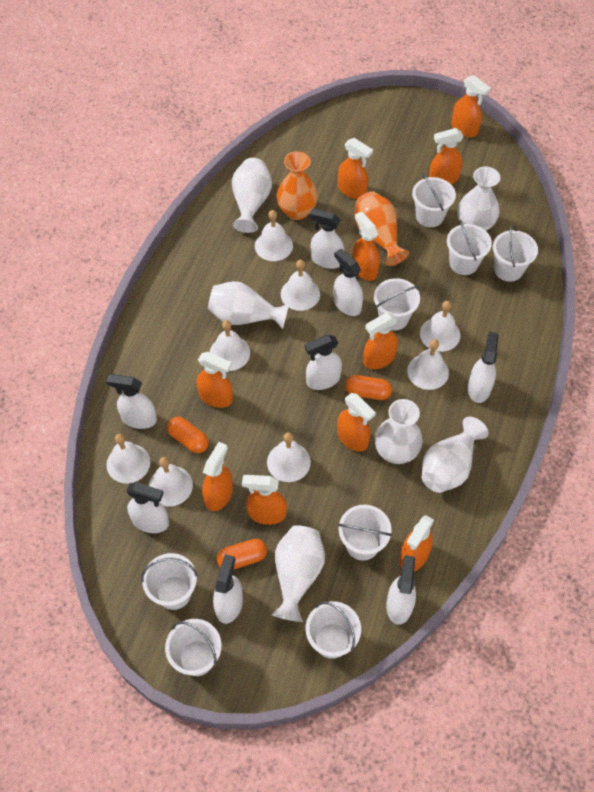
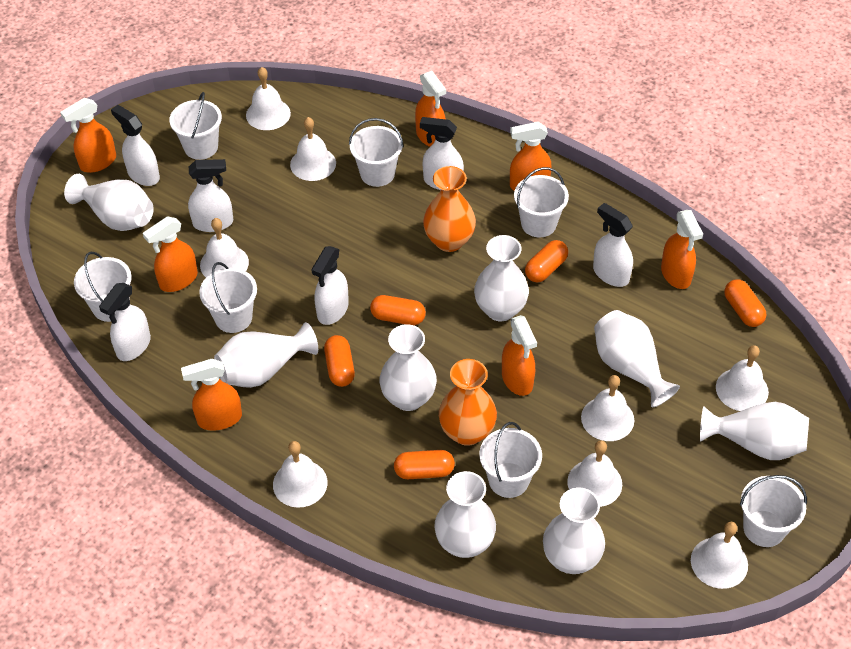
orange capsule: [167,417,209,453] [217,539,267,569] [345,375,392,400] = 3 -> [324,335,355,387] [370,295,426,325] [394,450,455,479] [525,240,568,282] [724,279,766,327] = 5
orange spray bottle: [196,352,233,408] [202,442,233,511] [242,475,287,525] [337,393,376,452] [338,138,373,199] [352,211,380,281] [363,313,398,369] [399,515,434,572] [429,128,464,184] [451,75,491,138] = 10 -> [60,98,116,173] [143,216,198,292] [181,359,242,431] [415,71,446,147] [502,315,537,396] [510,122,552,191] [661,210,703,289] = 7
white bucket: [141,553,198,610] [165,619,222,676] [306,601,361,659] [338,505,392,561] [374,278,420,331] [412,174,456,227] [447,220,492,275] [493,225,538,282] = 8 -> [74,252,132,322] [169,92,222,160] [199,262,257,333] [349,118,404,187] [479,422,542,498] [514,167,569,237] [740,475,807,547] = 7
white spray bottle: [106,374,157,429] [126,482,169,533] [213,554,243,624] [305,335,342,390] [309,208,344,269] [334,248,363,316] [386,555,416,625] [468,332,499,403] = 8 -> [99,283,151,361] [111,105,160,186] [188,159,233,232] [311,246,349,325] [420,117,464,190] [593,203,633,287] = 6
white vase: [208,281,289,329] [232,158,272,233] [272,525,325,622] [375,399,423,464] [422,417,488,493] [457,167,500,231] = 6 -> [64,174,154,231] [214,322,318,388] [380,324,437,411] [434,471,496,558] [474,235,529,321] [543,487,605,574] [594,310,680,407] [700,402,809,460] = 8

